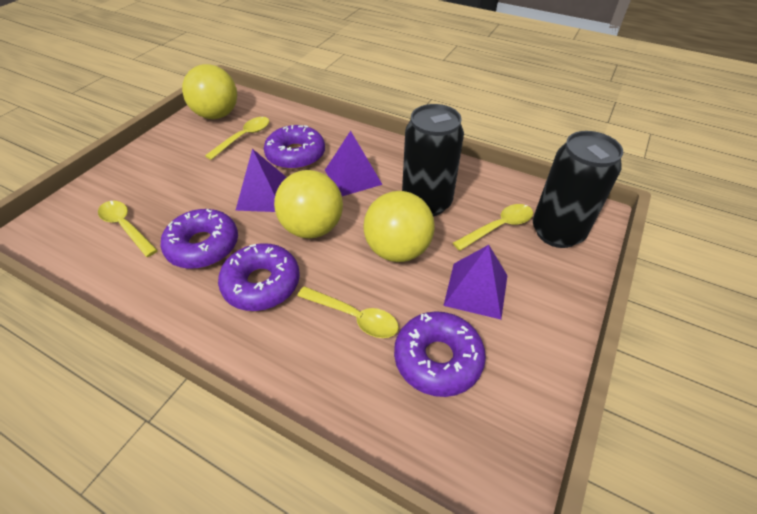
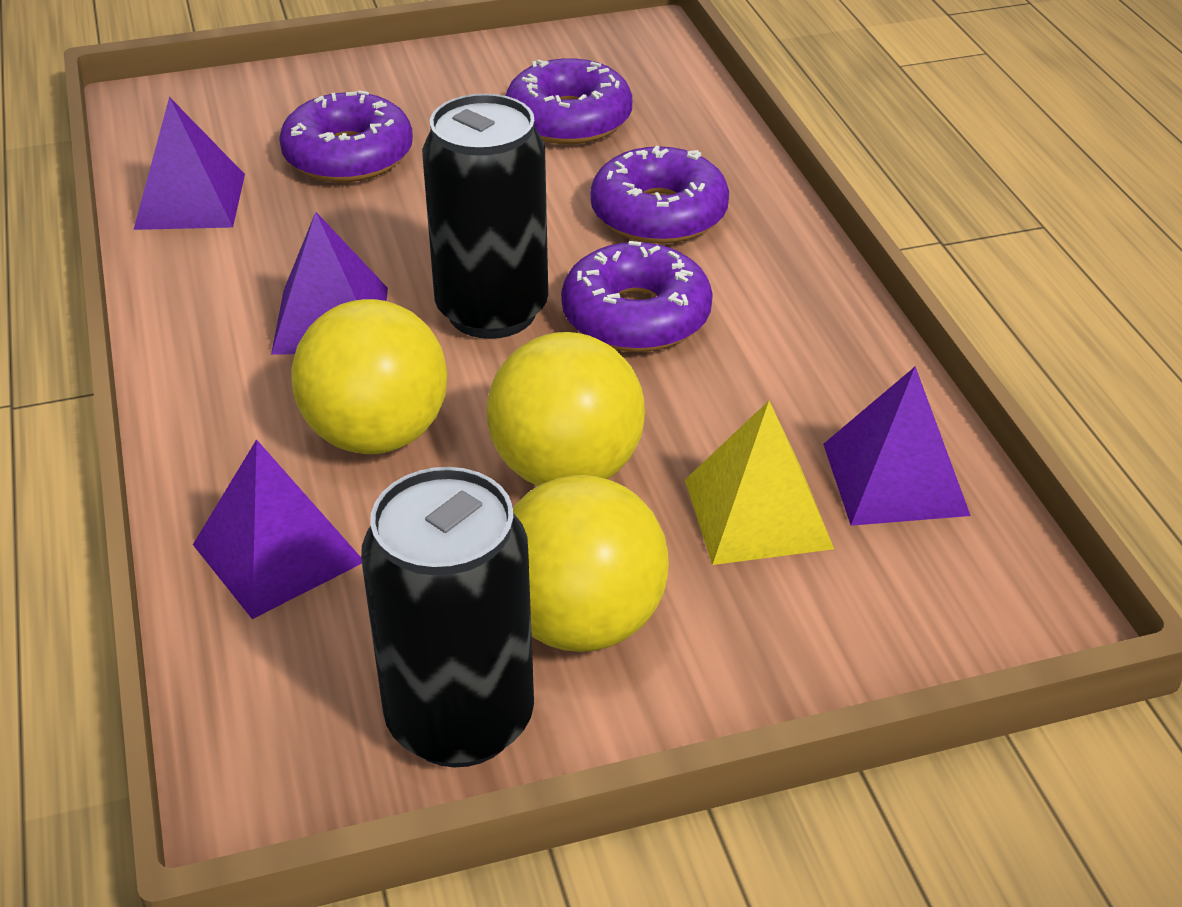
purple pyramid: [235,149,287,212] [325,131,383,196] [443,245,508,319] = 3 -> [134,97,245,230] [193,439,362,619] [271,212,388,355] [823,366,971,526] = 4
yellow pyramid: none = 0 -> [685,401,834,565] = 1
yellow spoon: [98,201,158,257] [205,117,269,160] [297,286,399,338] [453,204,533,251] = 4 -> none = 0

